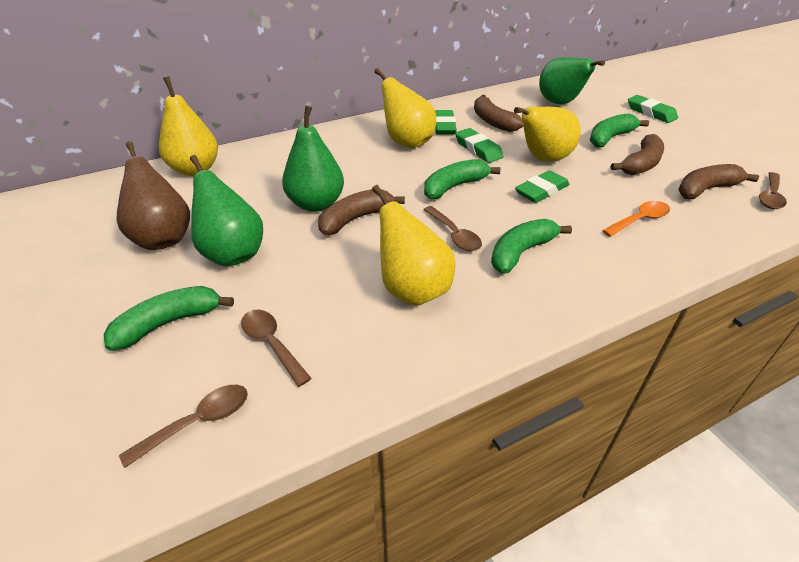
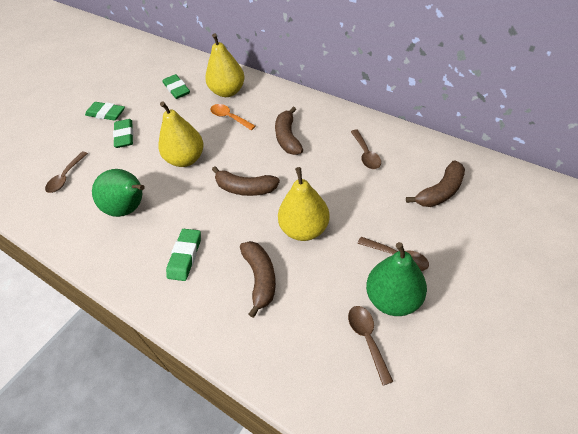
brown pear: [117,141,190,250] = 1 -> none = 0
green banana: [104,286,234,351] [424,159,500,199] [491,219,572,274] [589,113,649,148] = 4 -> none = 0
green pear: [190,155,263,266] [282,106,344,212] [539,57,605,104] = 3 -> [92,169,145,217] [366,242,427,316] = 2
yellow pear: [159,76,218,176] [372,185,455,306] [374,68,436,148] [514,106,581,162] = 4 -> [158,102,203,167] [205,33,244,97] [278,167,330,241] = 3

